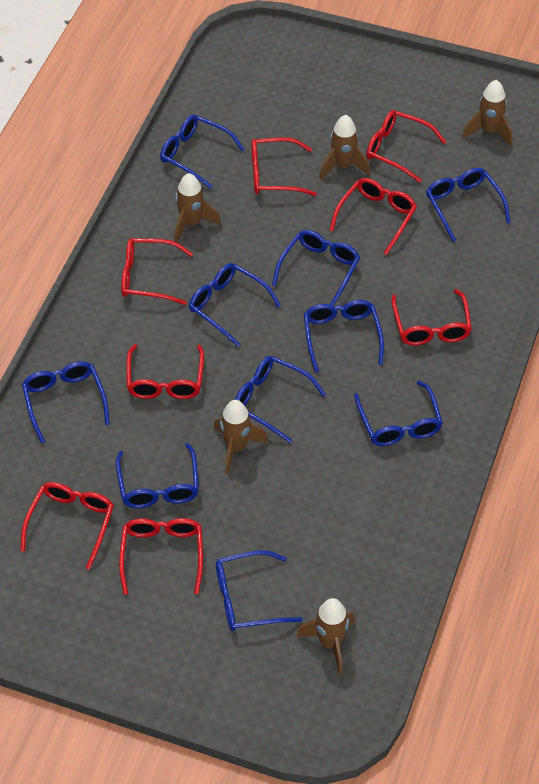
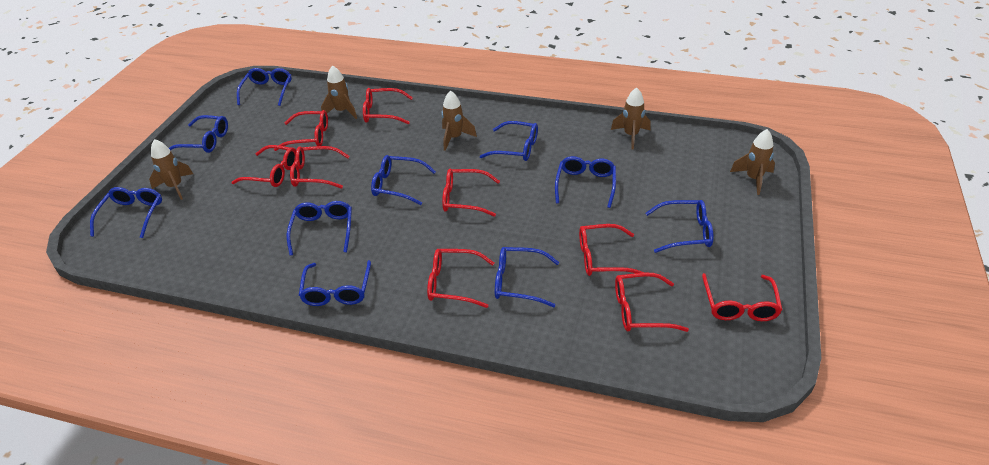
red glasses: [20,482,114,570] [119,518,203,595] [121,238,193,305] [126,344,204,399] [252,137,316,196] [329,178,417,255] [366,110,446,183] [391,289,472,345] = 8 -> [231,145,296,187] [274,110,328,151] [290,146,350,189] [363,88,413,124] [427,249,494,308] [442,169,500,217] [579,224,645,276] [615,273,689,332] [702,273,782,321] = 9

